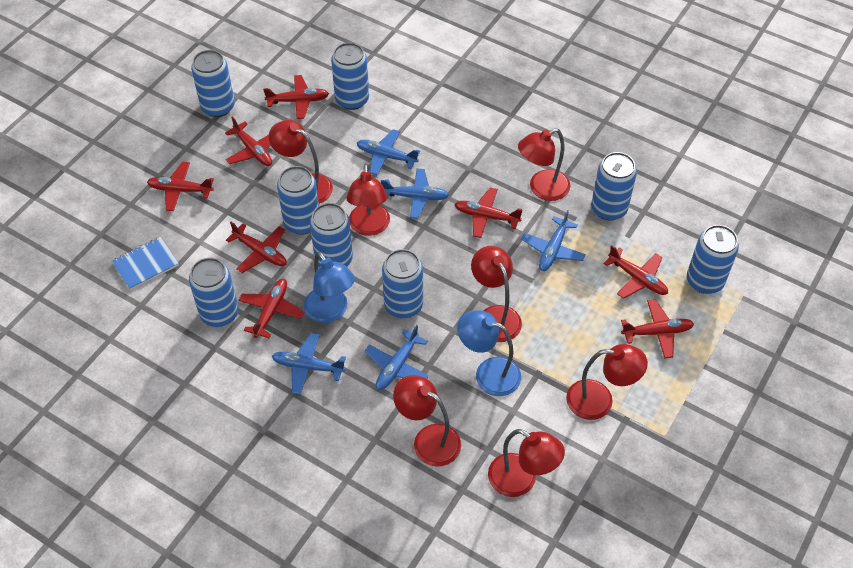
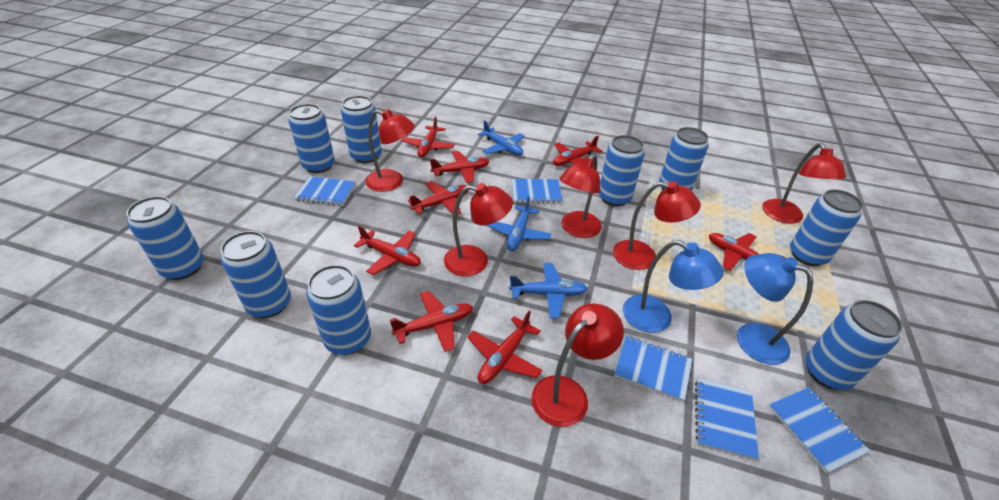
blue can: [189,258,239,327] [191,50,235,117] [277,166,319,235] [310,203,353,267] [331,43,369,110] [382,249,423,318] [591,152,637,221] [687,225,739,294] = 8 -> [126,196,204,280] [221,231,291,318] [288,104,335,173] [306,265,371,355] [341,96,382,163] [599,135,645,206] [659,127,709,191] [790,189,863,266] [805,300,903,390] = 9
blue notebook: [112,237,179,290] = 1 -> [294,176,356,206] [512,179,563,203] [614,336,692,402] [695,378,759,460] [769,387,870,474] = 5
blue plane: [272,333,346,394] [357,129,420,175] [365,325,429,390] [381,169,449,219] [522,210,586,271] = 5 -> [478,120,524,156] [487,196,551,251] [509,263,588,318] = 3
red lamp: [269,120,333,204] [346,164,390,236] [393,375,461,467] [471,246,522,342] [488,429,565,497] [518,128,570,201] [566,344,648,420] = 7 -> [365,109,415,192] [444,183,513,276] [531,303,624,427] [560,153,602,238] [613,181,701,270] [762,143,846,224] = 6

